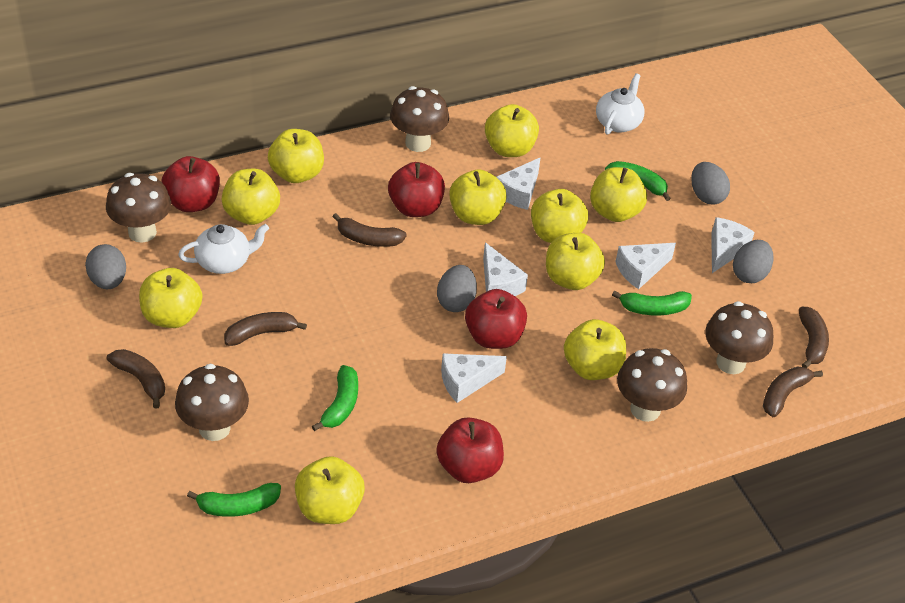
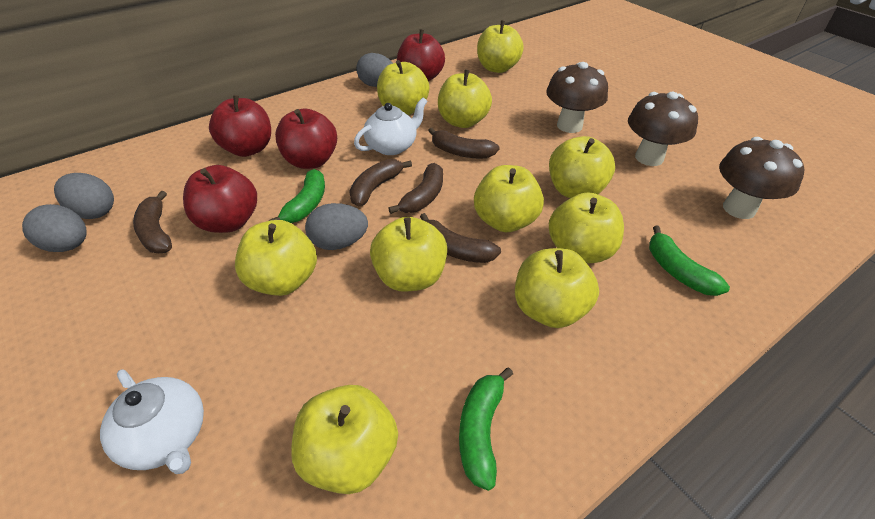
brown mushroom: [106,173,171,243] [175,364,249,441] [390,86,449,152] [617,348,687,422] [705,301,773,374] = 5 -> [546,62,608,133] [628,92,698,166] [719,137,804,219] = 3
green banana: [187,483,281,517] [312,365,358,431] [605,161,671,201] [612,290,692,316] = 4 -> [269,169,325,223] [459,367,513,491] [649,225,730,296] = 3
white cheese: [441,353,507,403] [483,242,528,296] [496,157,541,210] [615,243,676,289] [711,217,754,273] = 5 -> none = 0

